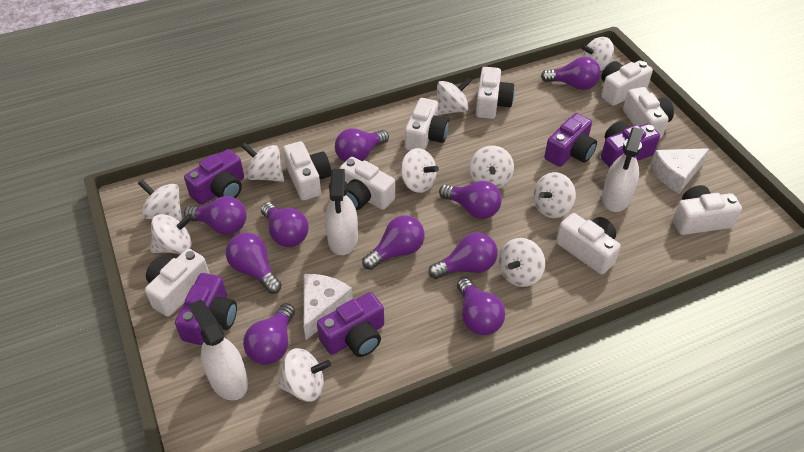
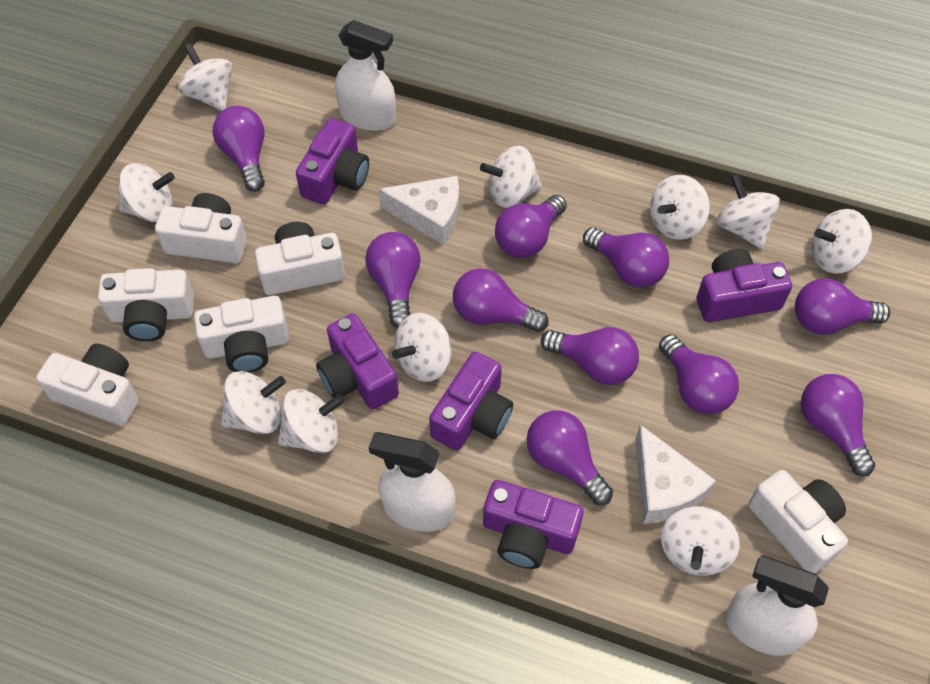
white camera: [145,249,209,317] [283,141,331,200] [339,157,395,210] [405,98,449,151] [476,67,515,119] [556,213,621,274] [601,60,653,106] [623,87,674,139] [673,185,742,235] = 9 -> [36,343,139,425] [98,268,194,341] [155,193,247,263] [194,296,289,373] [255,222,345,295] [748,470,848,573] = 6

